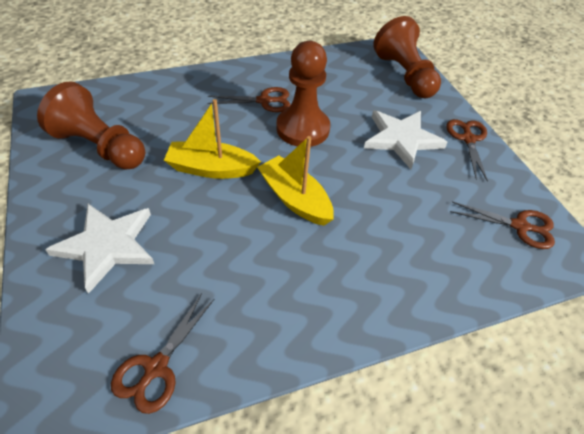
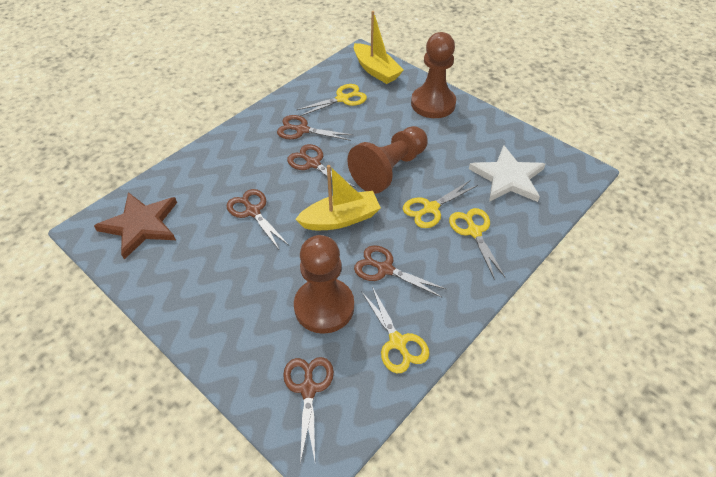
brown scissors: [111,293,214,414] [207,87,290,112] [446,119,488,182] [450,202,555,249] = 4 -> [227,189,289,249] [277,115,353,141] [283,357,334,464] [287,144,356,188] [354,245,446,298] = 5
brown star: none = 0 -> [94,192,177,259] = 1
white star: [45,204,154,294] [364,111,448,169] = 2 -> [469,145,545,202] = 1
yellow scissors: none = 0 -> [297,84,367,116] [361,287,430,373] [403,180,478,228] [449,208,505,280] = 4

